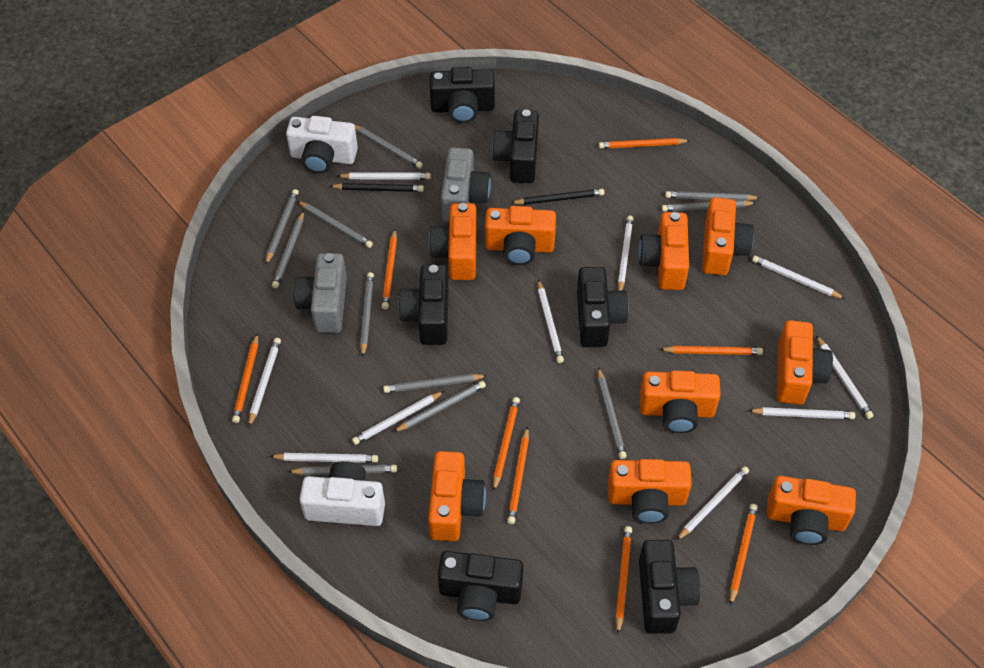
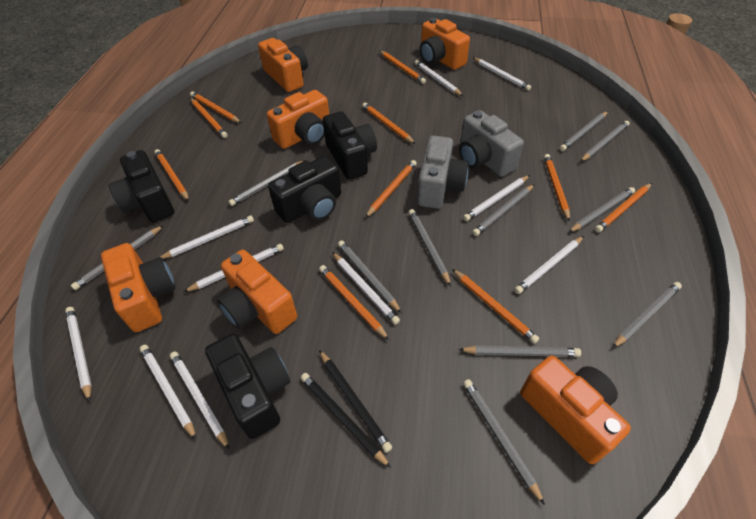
black camera: [398,265,449,345] [429,67,495,123] [438,551,524,621] [492,110,539,183] [577,267,629,347] [639,540,700,634] = 6 -> [108,150,174,222] [205,334,290,439] [268,156,341,223] [323,111,377,180] = 4
orange camera: [428,451,486,541] [429,203,477,280] [485,206,556,265] [608,459,692,524] [638,212,689,290] [640,370,721,433] [702,197,754,275] [767,476,856,545] [777,320,833,405] = 9 -> [101,243,176,332] [217,250,297,334] [258,38,308,92] [267,90,329,149] [420,18,470,70] [520,356,631,464] = 6
orange pencil: [232,333,258,423] [382,229,397,309] [493,397,520,491] [507,426,529,524] [599,138,691,149] [615,526,632,634] [660,346,763,355] [730,504,758,606] = 8 -> [154,149,189,201] [190,92,241,123] [190,98,228,138] [319,265,389,340] [362,102,416,144] [365,160,417,218] [379,50,426,84] [452,269,539,344] [544,154,570,222] [595,183,652,233] = 10
white camera: [286,116,358,173] [300,461,385,526] = 2 -> none = 0

